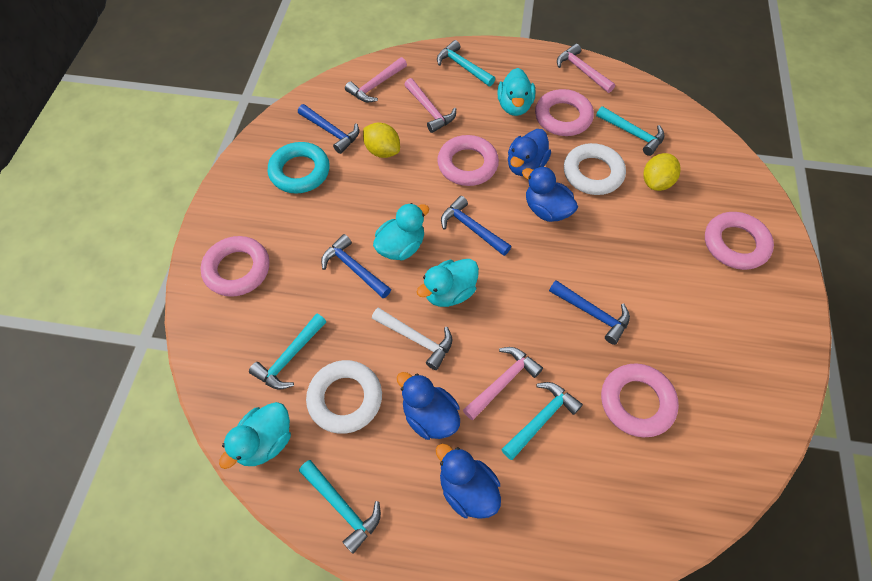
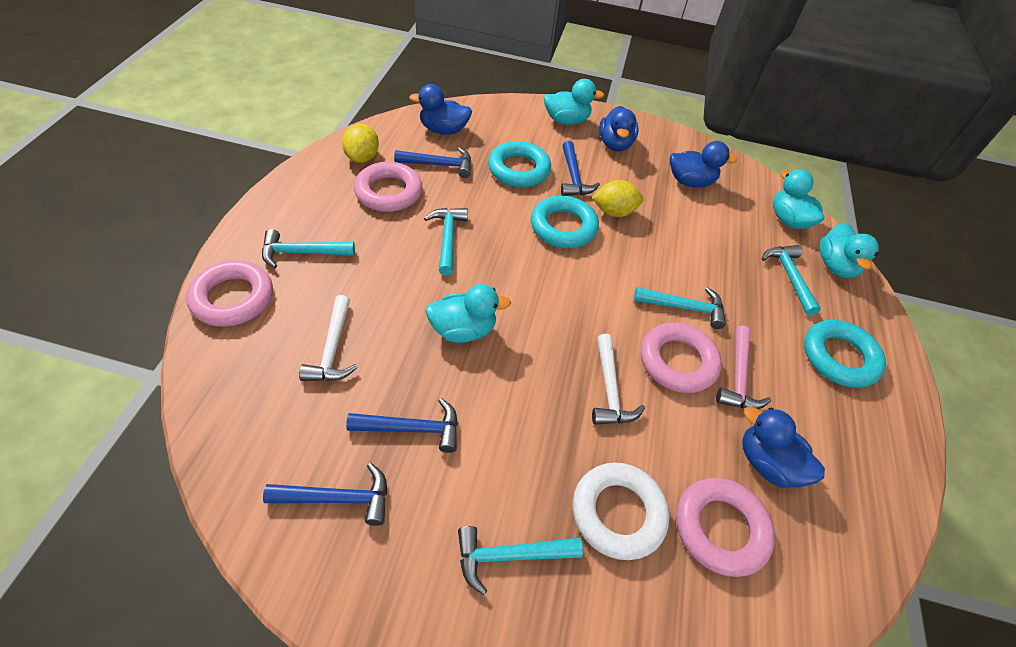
pink hammer: [345,57,407,102] [404,78,456,133] [463,347,543,420] [557,44,615,93] = 4 -> [716,326,771,409] = 1
pink ring: [201,236,270,297] [437,135,499,186] [535,89,594,136] [601,364,679,437] [705,212,774,270] = 5 -> [186,260,273,327] [354,162,422,212] [641,322,722,393] [676,478,775,577] = 4
turquoise ring: [268,142,330,193] = 1 -> [488,141,551,187] [531,196,599,248] [804,320,886,388] = 3
white hammer: [372,308,452,370] = 1 -> [299,295,358,381] [592,334,645,425] = 2
white ring: [306,360,382,434] [564,143,626,195] = 2 -> [573,462,670,560] = 1

